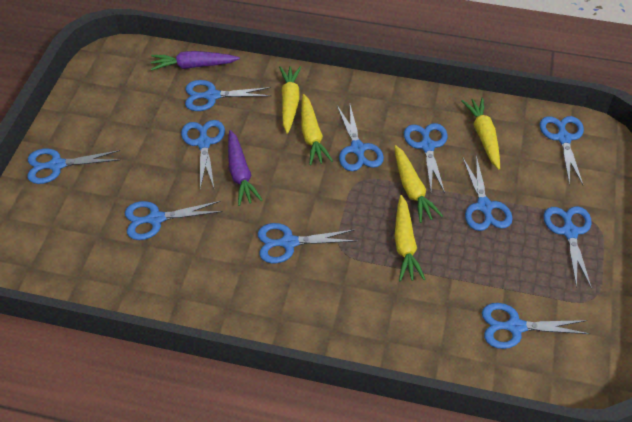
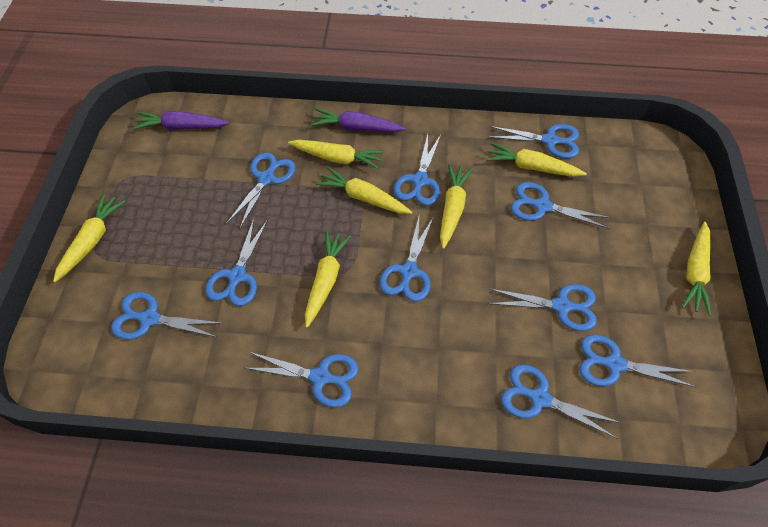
yellow carrot: [279,66,301,134] [301,94,333,165] [394,145,443,223] [394,195,426,282] [462,97,500,170] = 5 -> [53,194,126,282] [288,140,385,170] [305,230,351,328] [316,167,412,214] [440,164,473,249] [486,143,587,177] [682,222,711,315] = 7

